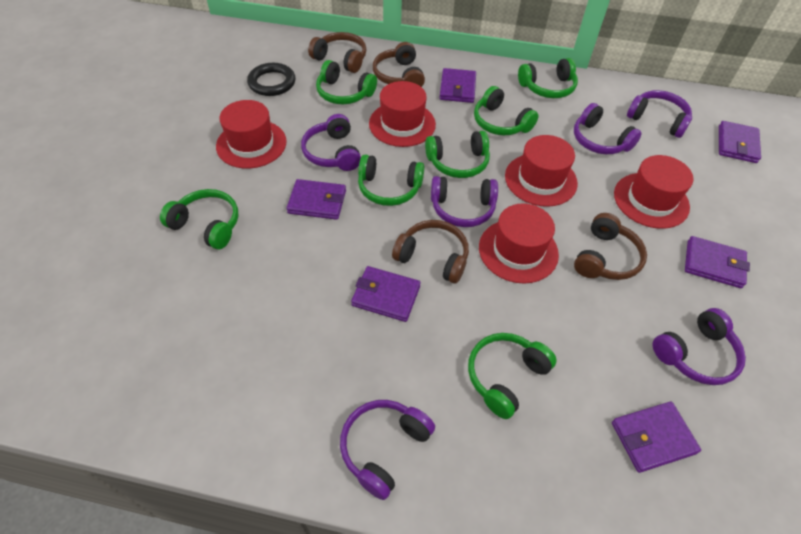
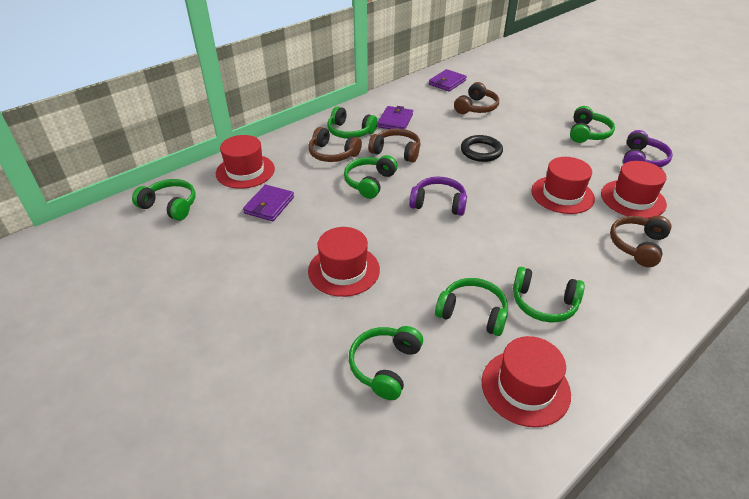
purple headphones: [301,114,361,171] [340,400,435,500] [431,176,498,227] [574,103,642,154] [627,90,692,138] [652,308,746,385] = 6 -> [409,176,467,216] [623,130,673,167] = 2
purple wallet: [286,179,346,220] [351,266,421,322] [439,68,476,103] [612,402,701,473] [685,236,750,288] [719,121,761,163] = 6 -> [243,185,294,221] [377,106,413,129] [429,69,467,92] = 3

